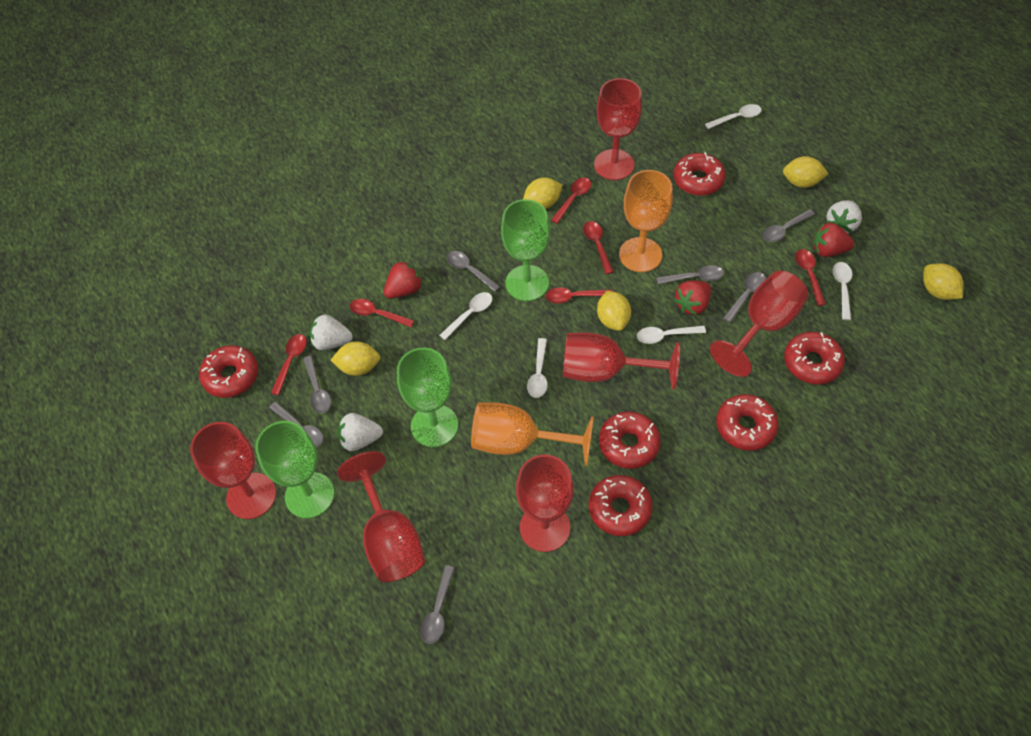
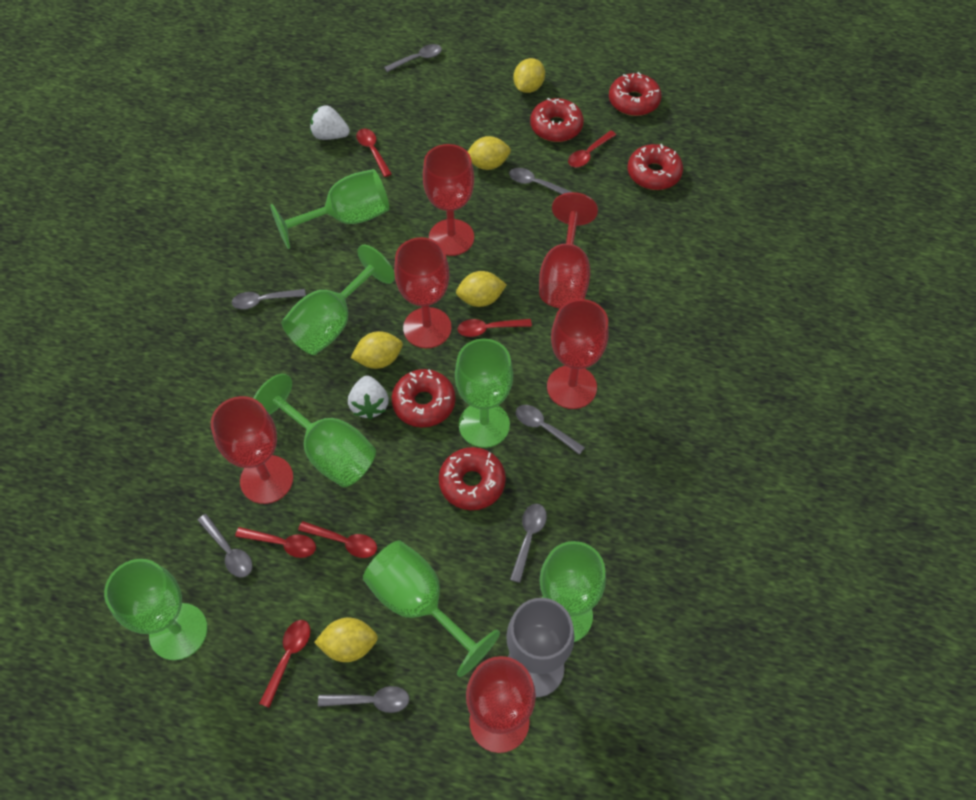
green goblet: [255,421,334,518] [397,348,458,447] [501,199,550,301] = 3 -> [104,559,208,660] [254,374,376,487] [270,169,389,249] [282,245,395,355] [363,540,500,677] [455,338,513,448] [540,541,606,642] = 7
grey goblet: none = 0 -> [506,598,575,697] = 1
orange goblet: [471,403,594,466] [619,170,673,272] = 2 -> none = 0
red donut: [199,345,258,398] [589,475,652,536] [599,411,661,469] [673,152,726,196] [716,394,779,451] [784,332,845,385] = 6 -> [392,369,456,427] [439,447,506,510] [530,98,584,142] [609,72,662,116] [628,144,683,190] = 5
red strawberry: [384,261,423,299] [674,280,711,315] [813,223,854,257] = 3 -> none = 0
white spoon: [439,292,493,340] [527,338,547,398] [637,326,706,344] [705,104,762,129] [833,262,852,320] = 5 -> none = 0
white strawberry: [310,315,353,350] [337,413,383,451] [826,200,862,233] = 3 -> [310,105,350,140] [348,376,389,419] = 2

